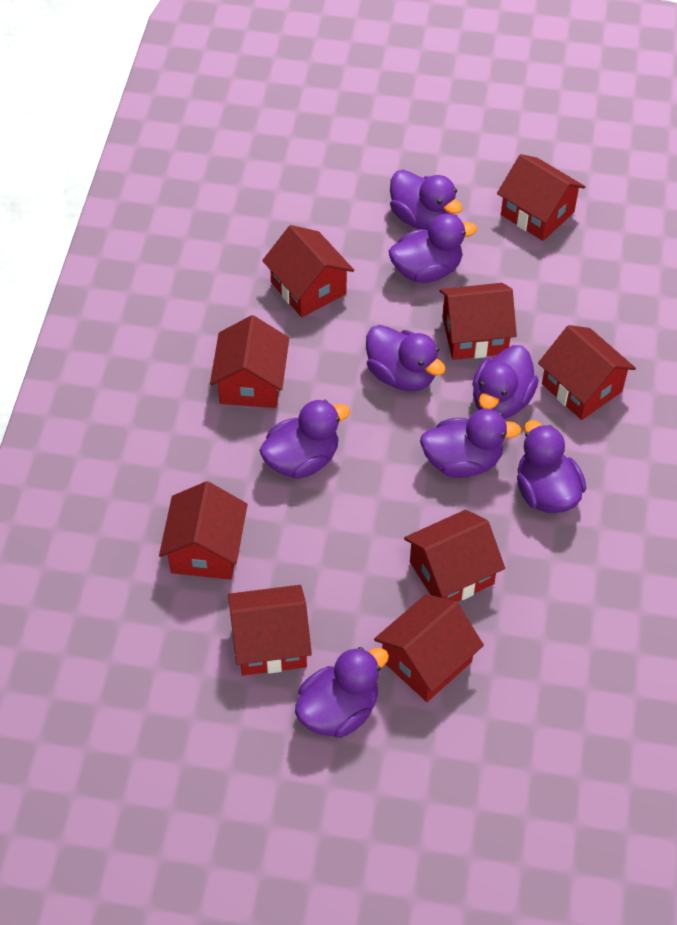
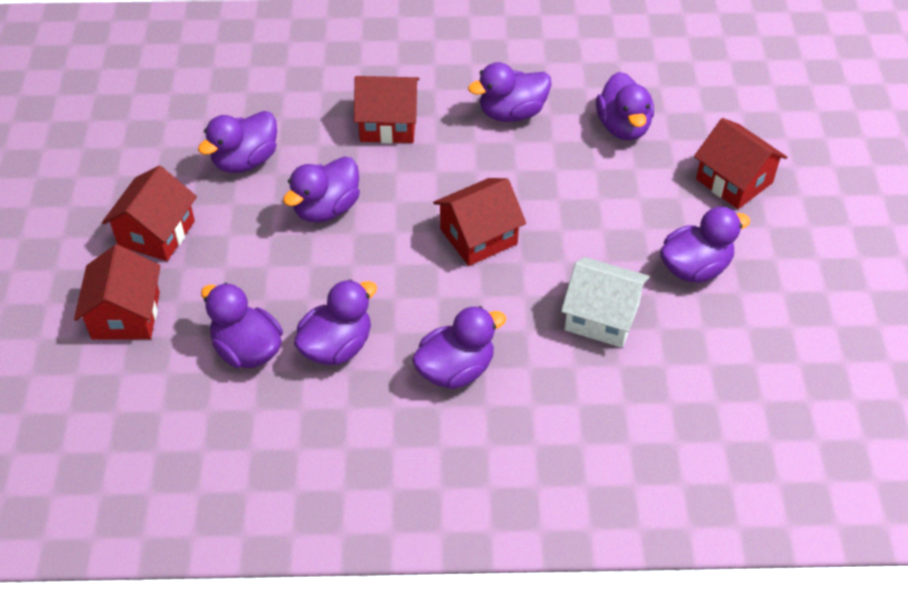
red house: [159,481,247,580] [210,315,289,408] [228,585,312,676] [262,225,354,317] [374,594,484,702] [404,510,505,602] [440,283,517,360] [497,154,585,241] [538,325,636,420] = 9 -> [74,244,160,340] [102,165,197,261] [354,76,420,143] [433,178,526,266] [694,118,787,209] = 5
white house: none = 0 -> [561,257,650,348] = 1

